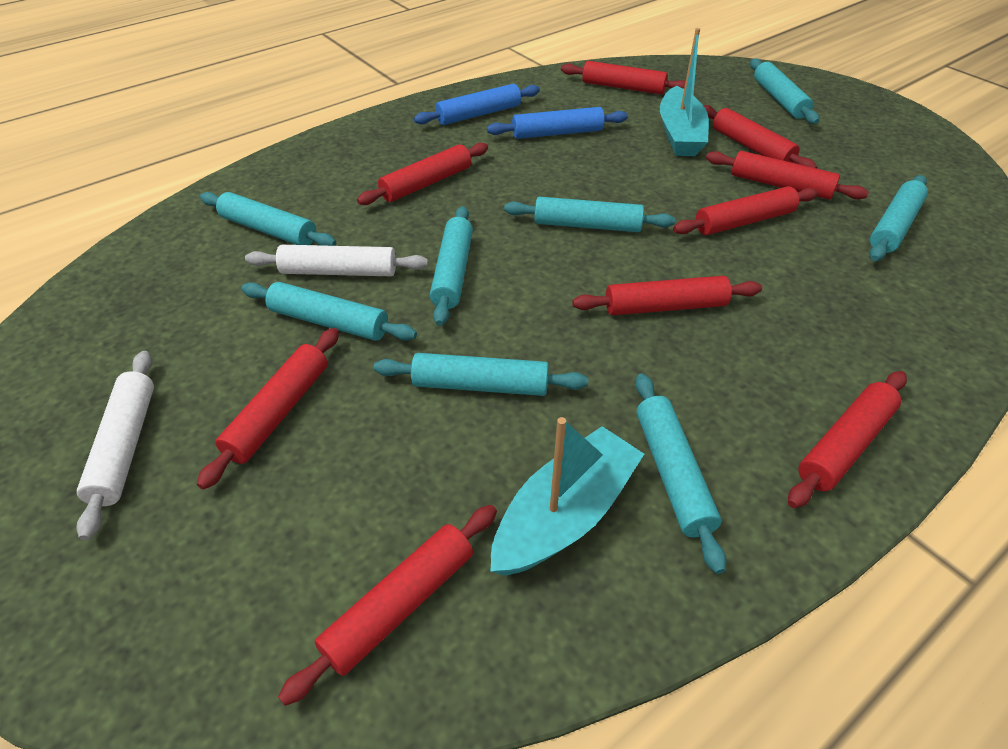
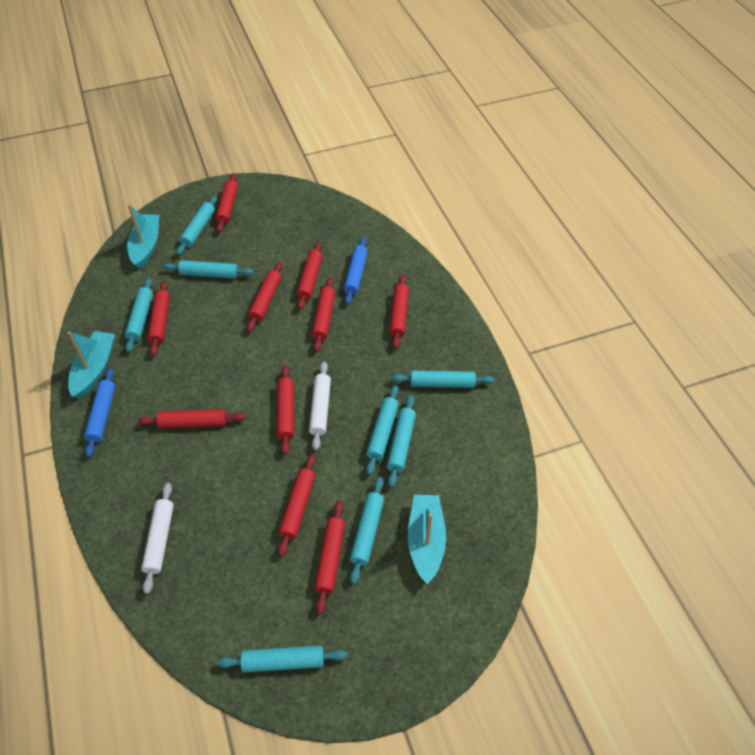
red rolling pin: [197,328,339,490] [278,505,497,706] [357,143,488,205] [561,61,686,94] [572,276,762,315] [673,186,818,235] [703,105,817,168] [706,151,869,200] [788,371,907,508] = 9 -> [138,409,245,429] [147,281,170,356] [215,173,238,233] [247,262,283,332] [277,366,294,455] [278,454,316,557] [297,242,322,310] [312,277,335,352] [314,501,345,614] [389,275,409,349] = 10
turquoise boat: [490,417,644,576] [660,28,709,156] = 2 -> [67,331,115,399] [127,204,159,269] [408,495,446,584] = 3

